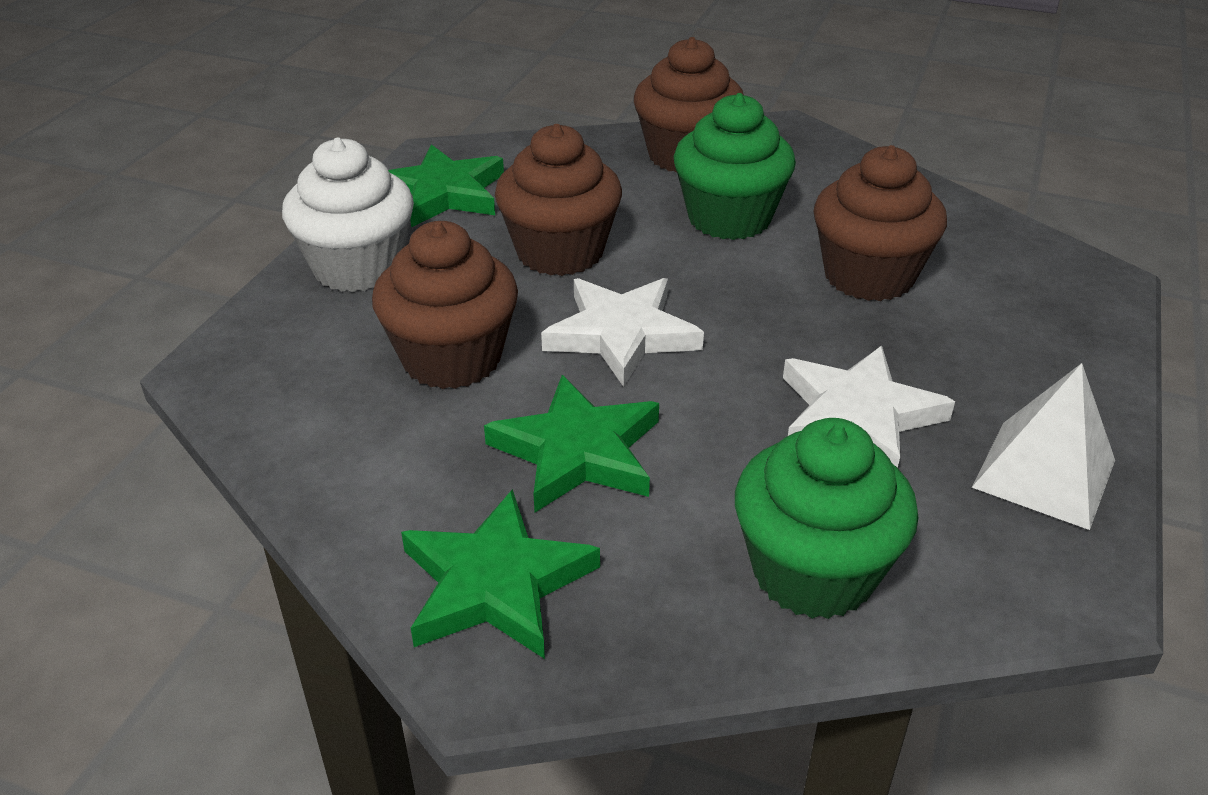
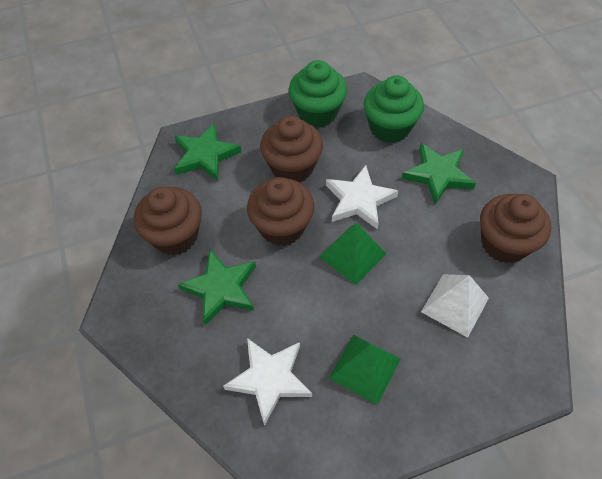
green pyramid: none = 0 -> [320,223,386,285] [329,335,401,405] = 2
white cupcake: [282,138,414,292] = 1 -> none = 0

